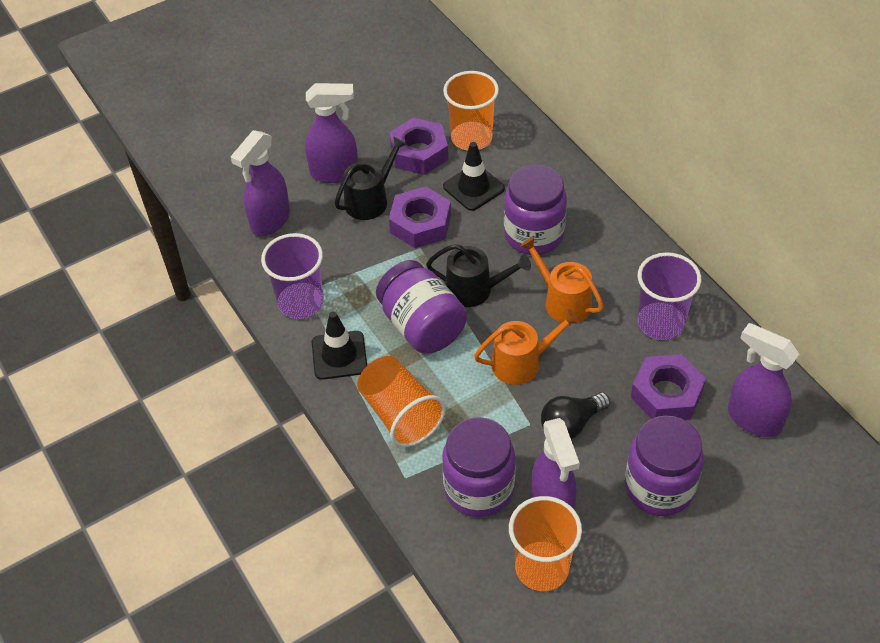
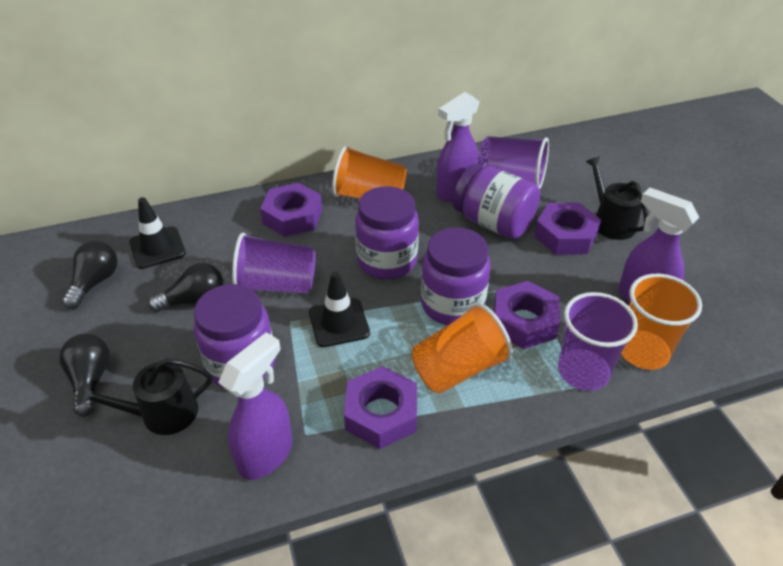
black light bulb: [541,392,610,439] = 1 -> [59,334,110,417] [62,241,118,309] [148,263,224,312] = 3
orange watering can: [474,309,580,385] [520,237,604,324] = 2 -> none = 0
purple cup: [261,233,324,319] [638,252,701,340] = 2 -> [232,233,316,293] [478,136,549,189] [558,292,638,391] = 3
purple nut: [389,118,448,175] [389,186,451,248] [631,354,706,420] = 3 -> [260,183,322,237] [344,366,417,449] [494,281,560,349] [534,202,601,255] = 4
purple spray bottle: [231,130,290,236] [305,83,358,183] [532,418,580,509] [728,323,799,437] = 4 -> [218,332,292,480] [436,92,480,202] [619,188,700,304] = 3

